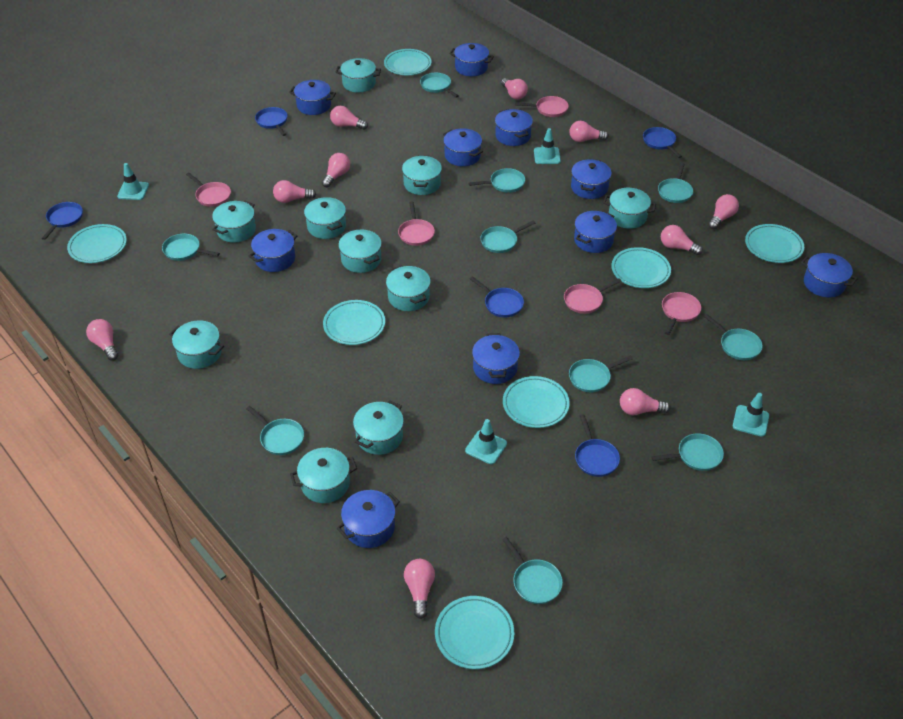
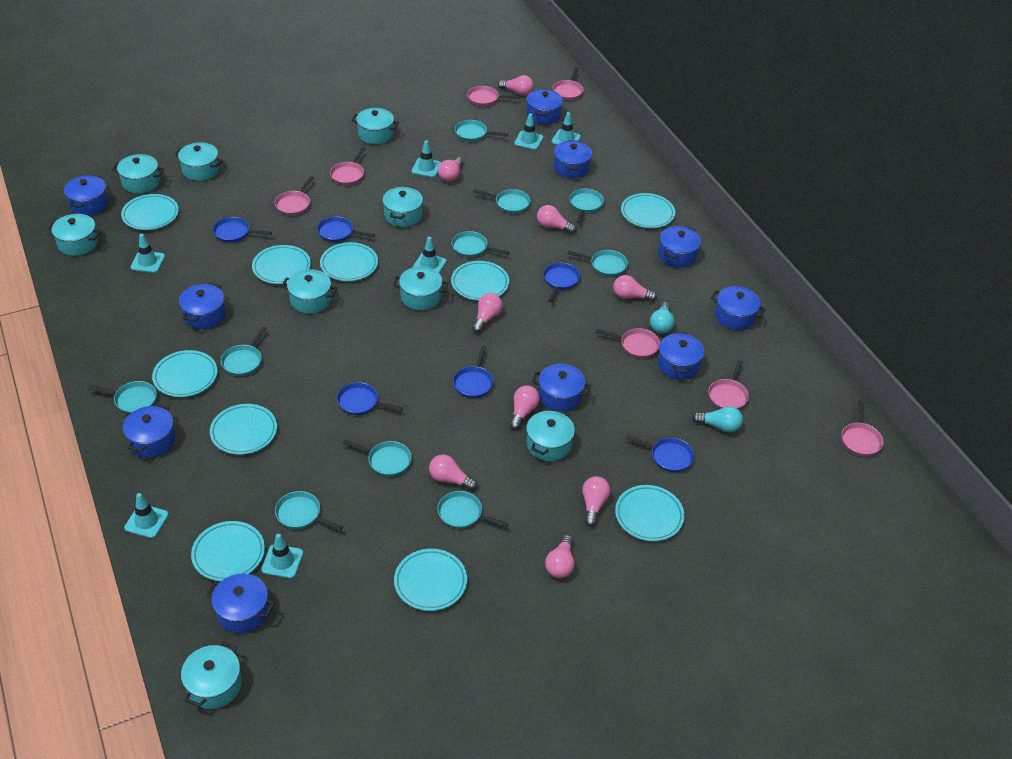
blue pan: [42,202,83,240] [255,107,288,136] [470,276,524,317] [575,415,620,477] [643,127,682,158] = 5 -> [213,217,272,243] [317,216,375,242] [337,382,403,415] [453,346,493,398] [543,262,580,302] [626,434,694,472] = 6
pink light bulb: [86,319,118,360] [273,180,316,203] [322,153,350,188] [330,106,368,130] [404,559,435,619] [501,78,528,99] [569,121,608,142] [620,388,670,415] [661,225,703,255] [708,194,739,229] = 10 -> [429,454,477,491] [438,157,464,182] [472,293,503,333] [498,75,534,96] [509,385,540,430] [537,205,576,234] [545,535,575,578] [582,476,610,527] [613,275,657,302] = 9
pink pan: [186,173,231,207] [398,202,435,246] [515,96,569,117] [564,278,621,314] [662,292,701,335] = 5 -> [275,176,314,215] [330,147,365,185] [467,86,520,106] [552,67,583,100] [596,328,660,358] [708,360,749,410] [841,400,883,456] = 7
turquoise light bulb: none = 0 -> [650,302,675,334] [692,406,743,432] = 2
turquoise plate: [67,224,127,263] [323,300,385,345] [384,49,431,75] [435,596,514,669] [503,376,569,428] [611,247,671,288] [745,224,804,263] = 7 -> [121,194,179,230] [152,350,218,397] [191,521,265,581] [210,404,277,455] [252,245,311,284] [320,242,378,281] [394,549,467,611] [451,261,509,301] [615,485,685,541] [621,193,675,228] = 10
turquoise pot: [169,320,224,369] [212,201,256,243] [290,448,357,503] [304,197,346,239] [336,58,381,92] [338,230,382,273] [353,400,404,455] [386,265,431,311] [402,155,442,195] [603,188,656,229] = 10 -> [48,214,101,256] [112,154,164,193] [175,142,223,181] [181,641,242,709] [281,269,337,314] [351,108,399,144] [382,186,423,227] [393,267,449,310] [526,409,575,461] = 9
turquoise traffic cone: [117,163,149,200] [465,419,507,464] [534,128,561,164] [733,393,769,437] = 4 -> [124,493,169,538] [130,234,165,273] [261,534,303,578] [412,140,441,177] [412,237,447,273] [514,113,543,150] [551,112,581,145] = 7

